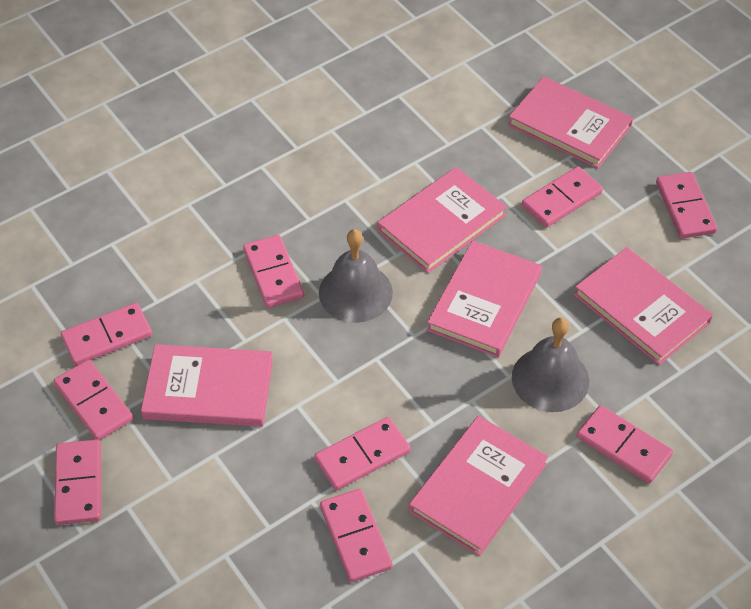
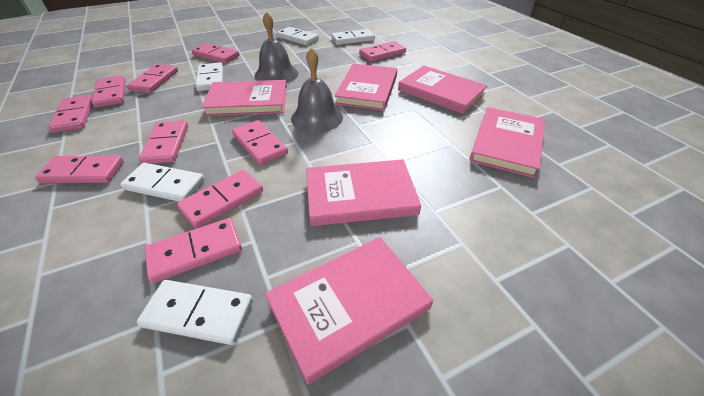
pink domino: [54,360,133,440] [54,439,101,525] [61,303,152,366] [243,235,304,308] [315,417,411,490] [320,489,393,582] [522,166,603,228] [577,405,673,483] [656,172,717,239] = 9 -> [35,156,124,183] [48,95,92,133] [92,75,126,108] [127,64,178,93] [139,120,188,164] [145,218,242,283] [177,170,263,229] [192,43,239,63] [232,120,288,165] [359,41,406,62] = 10
white domino: none = 0 -> [120,163,205,202] [137,280,253,345] [195,62,223,91] [276,27,319,45] [331,29,375,45] = 5

